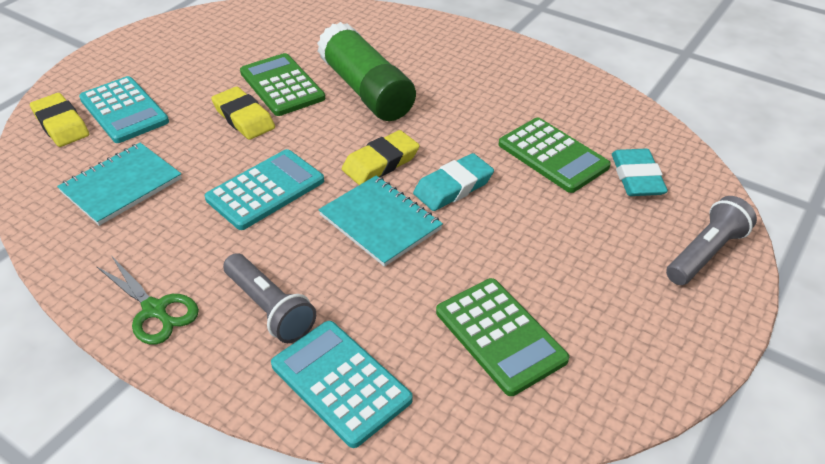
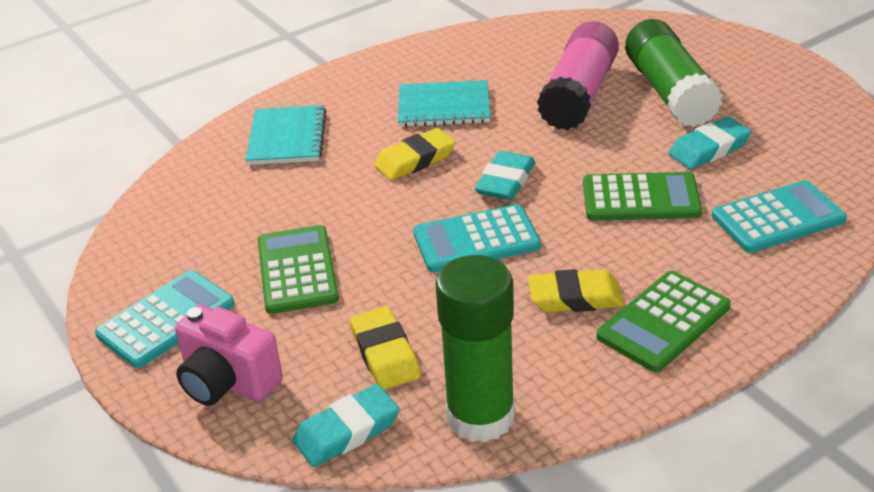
green glue stick: [317,22,416,121] = 1 -> [435,255,515,443] [625,19,723,127] = 2
green scissors: [96,257,199,345] = 1 -> none = 0
grey flashlight: [223,253,316,343] [666,196,757,285] = 2 -> none = 0
pink camera: none = 0 -> [175,305,283,406] = 1
pink glue stick: none = 0 -> [537,21,619,130] = 1
turquoise eraser: [413,153,494,211] [612,149,668,196] = 2 -> [293,384,400,467] [475,151,535,200] [668,117,752,169] = 3

